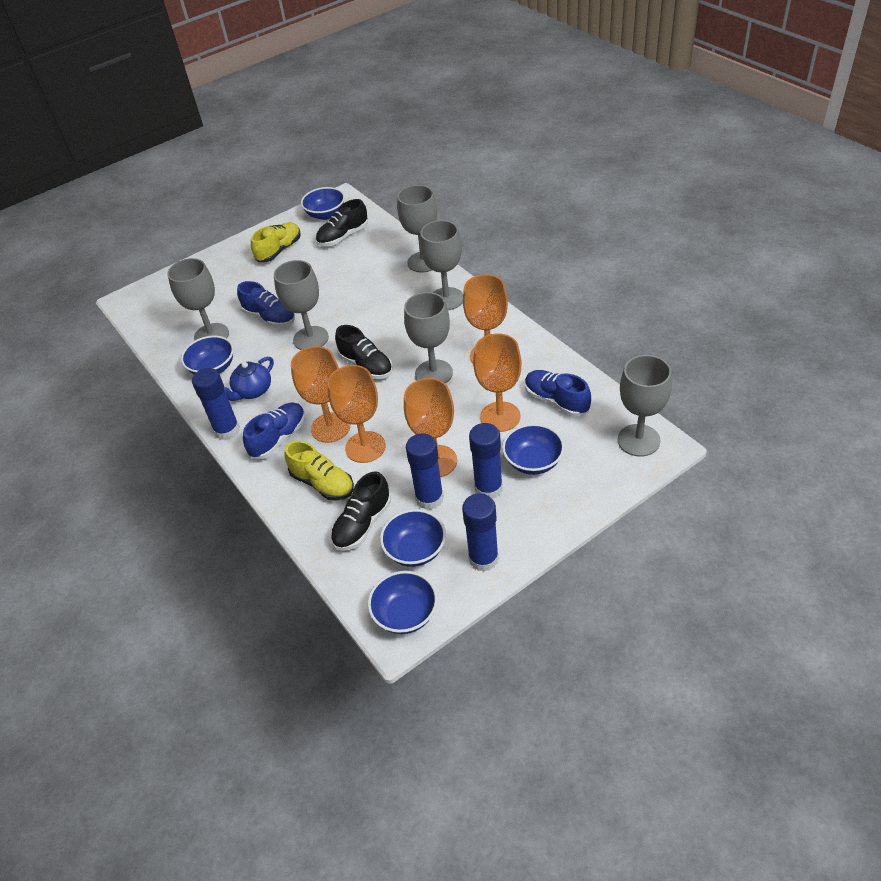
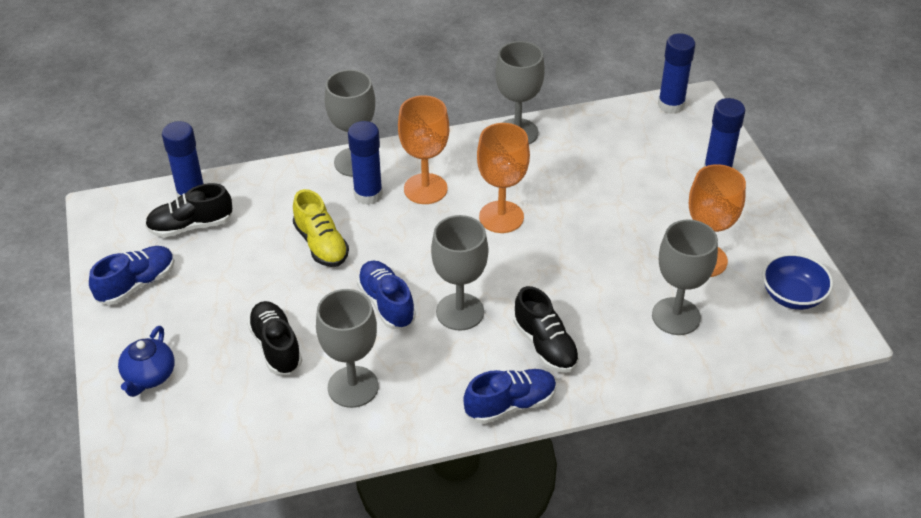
blue bowl: [181,336,234,374] [301,187,345,220] [368,571,438,634] [380,509,446,567] [502,424,565,475] = 5 -> [762,253,833,310] = 1
grey goblet: [167,258,229,341] [274,260,329,350] [397,185,437,273] [404,292,453,384] [420,220,463,310] [618,355,672,457] = 6 -> [316,289,379,408] [325,70,375,177] [431,215,488,331] [495,41,545,144] [652,220,718,335] = 5
orange goblet: [291,346,350,443] [327,365,386,463] [404,378,457,477] [463,274,508,363] [473,333,522,432] = 5 -> [398,95,449,204] [477,123,530,233] [689,164,746,277] = 3
yellow shoe: [251,222,301,262] [284,441,354,500] = 2 -> [293,189,349,267] = 1

